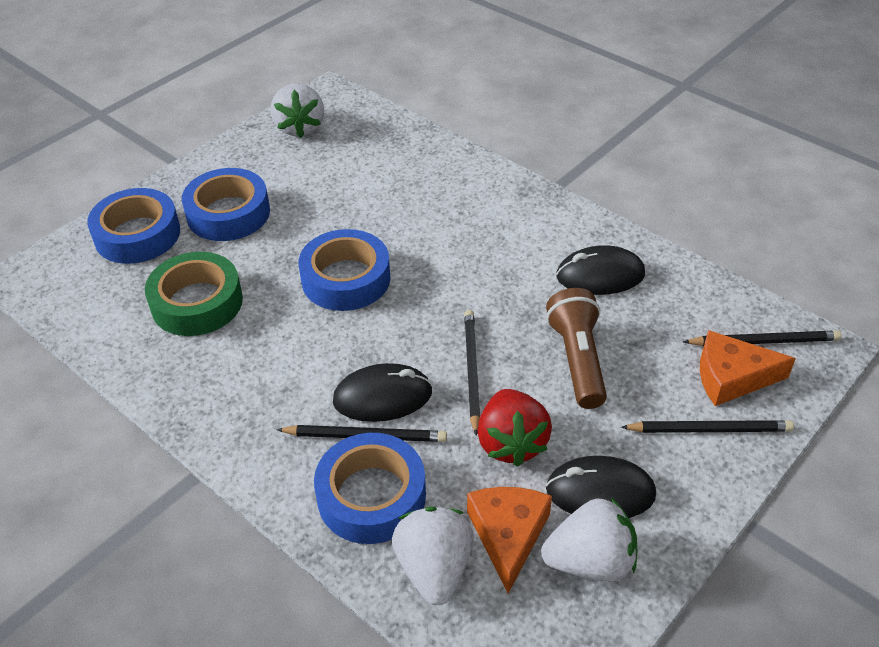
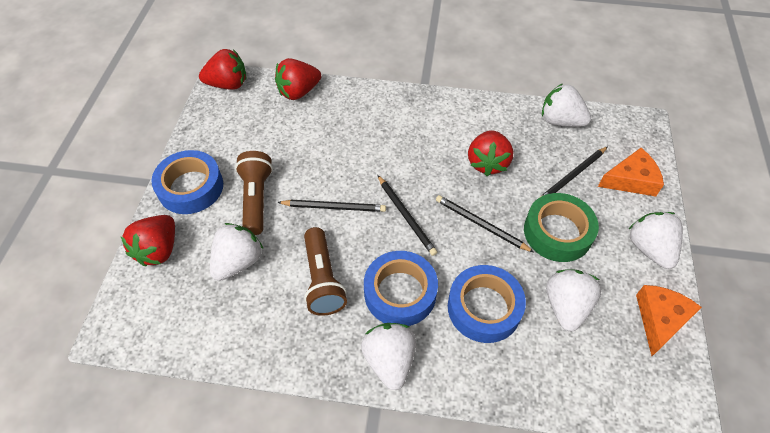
black mouse: [333,363,432,422] [546,456,656,518] [556,245,645,295] = 3 -> none = 0
blue tape: [87,188,180,264] [182,168,270,241] [299,229,391,311] [314,433,426,544] = 4 -> [151,150,223,214] [364,251,438,326] [448,265,526,343] = 3
brown flashlight: [546,288,607,409] = 1 -> [235,151,273,235] [304,227,347,316] = 2
red strawberry: [477,389,552,467] = 1 -> [120,215,175,266] [199,49,246,90] [275,58,321,100] [468,130,513,176] = 4
white strawberry: [271,83,324,138] [392,507,474,605] [541,498,637,581] = 3 -> [210,223,263,281] [361,323,416,390] [542,84,591,127] [546,269,601,331] [629,212,683,269] = 5

